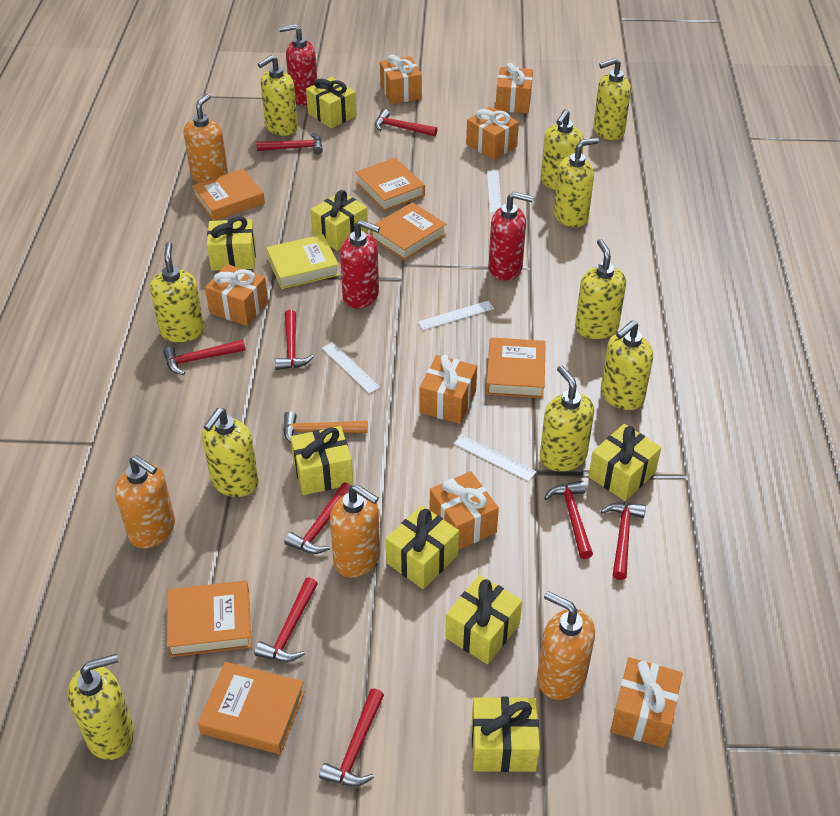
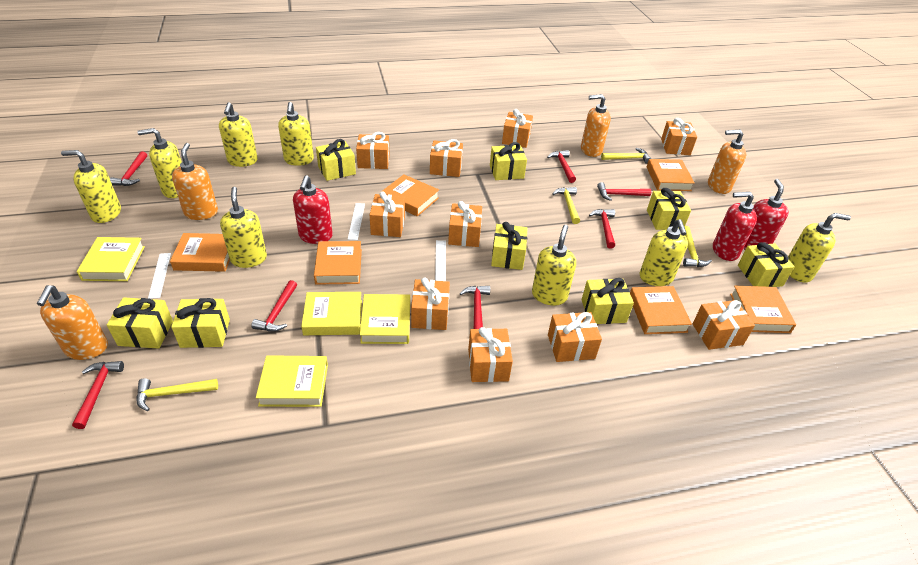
orange gift: [205,264,268,326] [380,55,422,104] [420,355,477,424] [430,471,499,550] [466,106,519,160] [496,63,533,114] [610,657,683,748] = 7 -> [356,132,389,169] [370,191,405,237] [411,278,450,330] [430,139,463,177] [448,201,482,247] [468,327,513,382] [502,109,533,148] [548,312,602,362] [661,118,697,155] [692,300,755,350] = 10
orange hammer: [283,411,367,443] = 1 -> none = 0
red hammer: [163,339,246,375] [254,577,318,662] [256,132,323,154] [275,310,314,370] [284,482,351,554] [319,689,384,786] [375,109,438,136] [544,481,593,559] [601,503,646,580] = 9 -> [72,361,124,429] [110,151,147,186] [251,280,297,332] [459,286,490,329] [547,150,576,183] [589,209,615,249] [597,182,651,201] = 7
white ruler: [322,342,380,394] [418,301,494,330] [454,435,536,482] [487,171,501,213] = 4 -> [148,253,171,299] [348,203,365,240] [435,240,446,281] = 3
yellow book: [266,234,339,289] = 1 -> [77,237,145,281] [256,355,328,407] [301,292,362,335] [360,294,410,344] = 4
yellow hammer: none = 0 -> [136,378,218,411] [552,187,580,224] [601,148,651,164] [683,226,712,267] = 4
yellow soap dispenser: [68,654,134,760] [150,242,205,342] [202,408,259,497] [258,55,298,136] [540,365,594,471] [541,109,584,190] [554,138,599,227] [575,239,626,339] [593,58,631,140] [601,320,653,410] = 10 -> [61,150,121,223] [137,128,182,198] [219,102,258,167] [220,187,267,268] [278,102,314,166] [532,225,576,306] [639,219,688,286] [788,213,851,283] = 8

